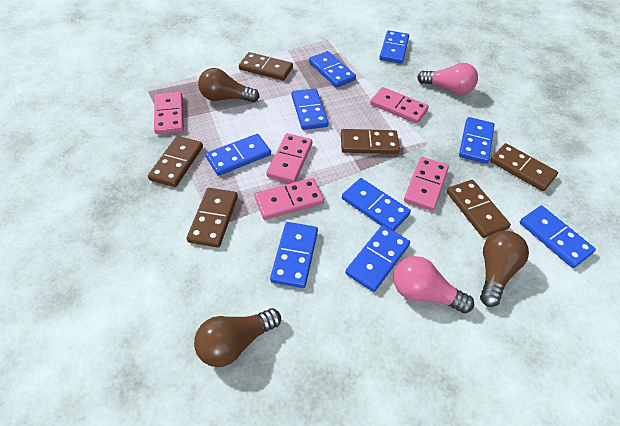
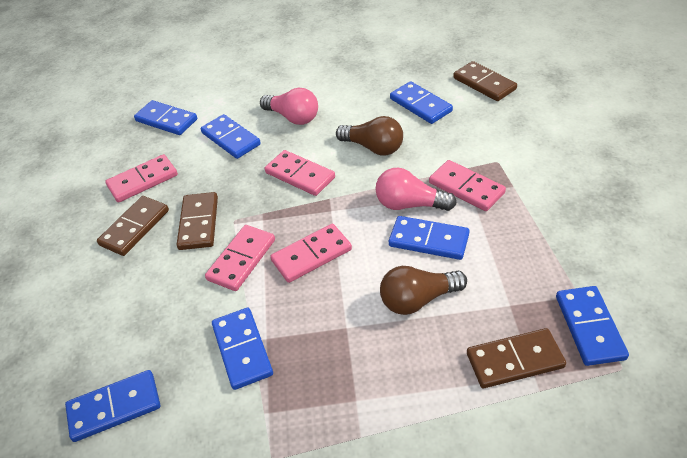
blue domino: [206,134,271,176] [270,222,318,288] [291,88,329,130] [309,51,356,88] [342,178,411,231] [345,225,410,292] [379,30,409,64] [459,117,494,164] [520,206,596,268] = 9 -> [65,370,160,442] [134,100,197,135] [201,114,261,159] [212,308,273,390] [389,216,470,260] [390,81,453,124] [556,286,629,366] = 7
brown domino: [148,136,203,187] [187,188,238,248] [239,52,293,81] [341,129,400,154] [447,180,511,238] [490,143,558,191] = 6 -> [97,196,169,256] [177,192,218,250] [453,61,517,101] [467,328,566,388] = 4
brown light bulb: [194,308,281,367] [198,68,260,103] [480,231,529,307] = 3 -> [336,116,403,156] [380,266,467,315] = 2

